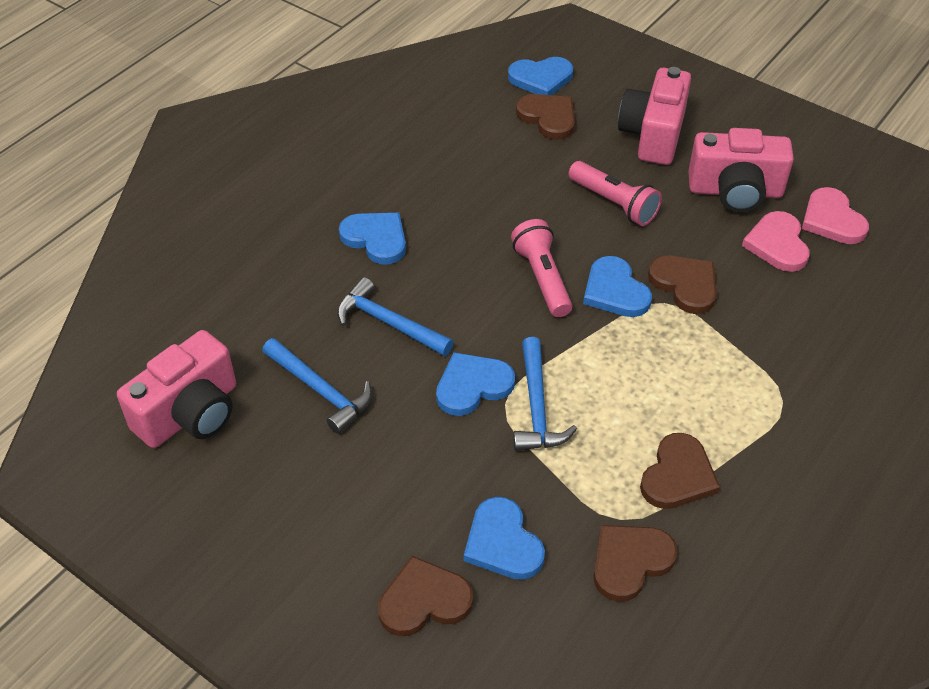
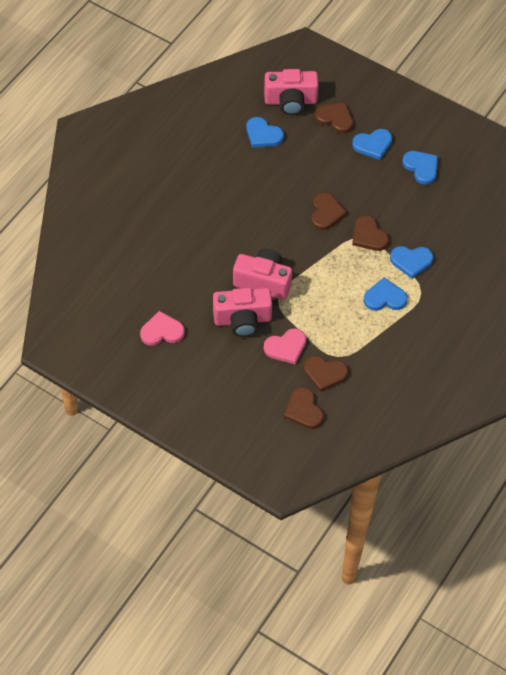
blue hammer: [262,338,372,434] [337,277,454,356] [513,337,577,451] = 3 -> none = 0
pink flashlight: [511,219,572,317] [568,161,662,226] = 2 -> none = 0

